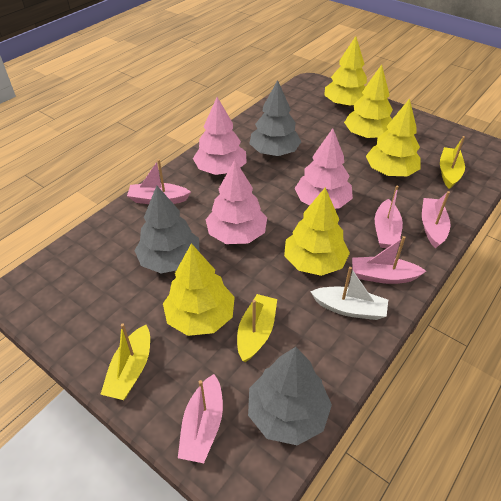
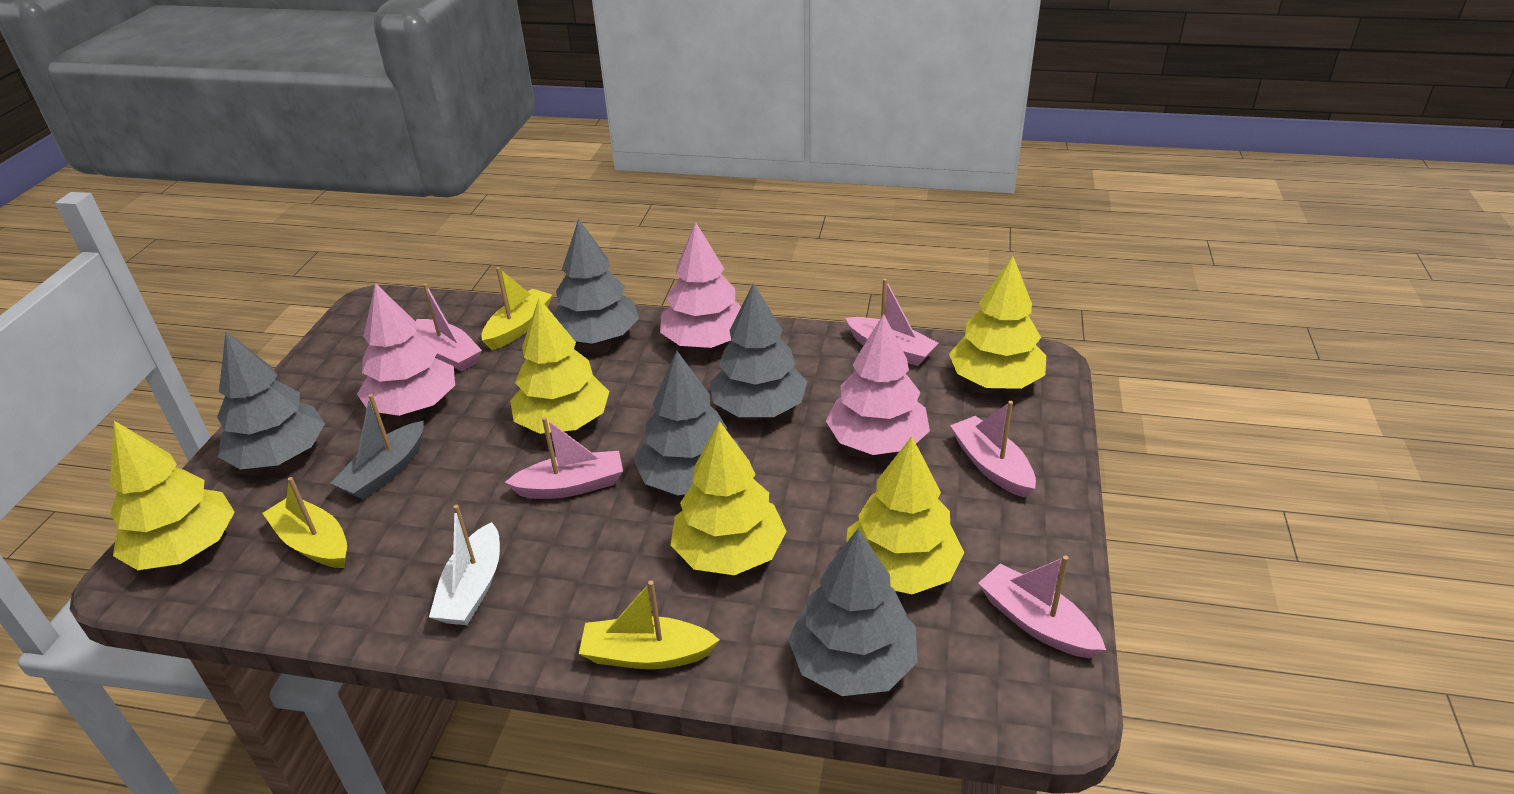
grey boat: none = 0 -> [330,394,424,500] = 1
grey tree: [134,186,199,273] [248,347,332,446] [250,80,302,156] = 3 -> [217,332,325,469] [554,219,639,344] [634,351,738,495] [710,283,808,417] [788,529,918,696] = 5

